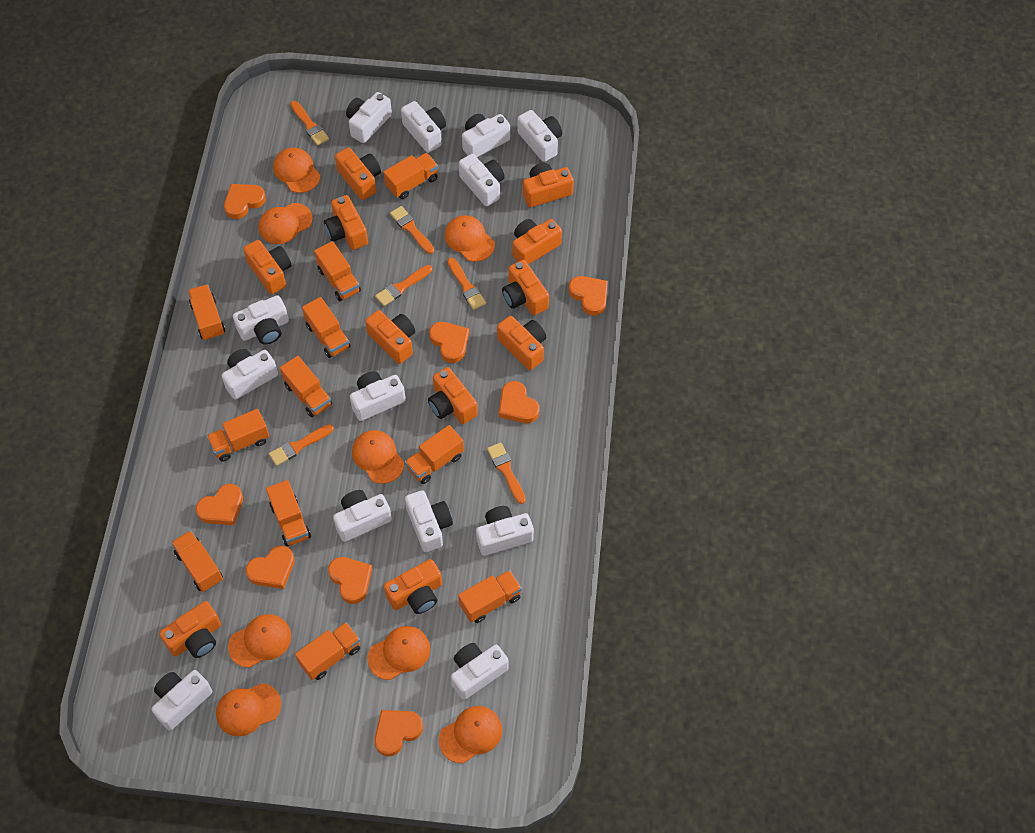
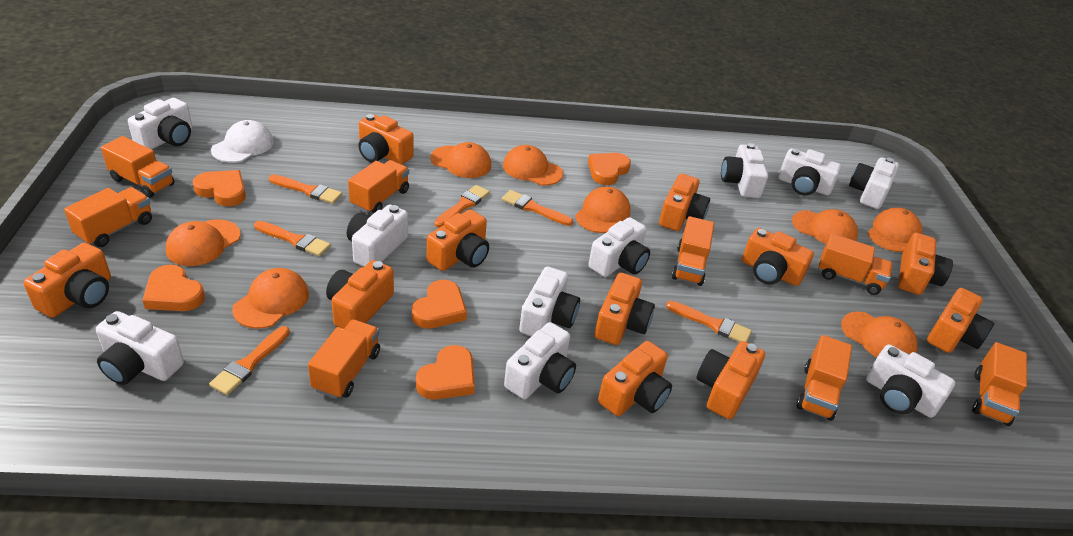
orange heart: [196,484,243,525] [224,184,266,219] [246,546,295,589] [328,557,372,604] [374,710,423,756] [429,322,469,363] [499,381,539,423] [569,276,608,316] = 8 -> [142,264,205,311] [193,170,246,206] [412,280,467,329] [416,345,475,400] [588,153,631,185] = 5
orange truck: [171,530,223,592] [188,284,225,341] [207,409,269,462] [266,480,311,546] [280,356,332,417] [295,622,360,680] [302,297,350,358] [314,241,361,301] [384,153,438,199] [405,425,464,484] [458,570,522,623] = 11 -> [64,187,152,247] [101,136,175,198] [308,319,380,399] [348,160,409,214] [672,216,714,286] [797,335,852,421] [818,233,893,295] [972,342,1027,426] = 8
white camera: [151,670,212,731] [222,349,278,400] [233,295,289,344] [333,490,392,542] [346,92,392,143] [350,371,406,421] [401,101,446,153] [405,490,453,552] [451,643,509,700] [459,154,505,206] [462,114,510,157] [476,506,534,556] [517,110,562,162] = 13 -> [96,311,184,385] [128,98,193,150] [347,205,408,267] [504,322,576,399] [519,267,580,336] [588,217,650,277] [721,143,768,198] [778,148,841,195] [849,157,899,209] [866,344,955,418] = 10
white cap: none = 0 -> [211,120,274,163] = 1

